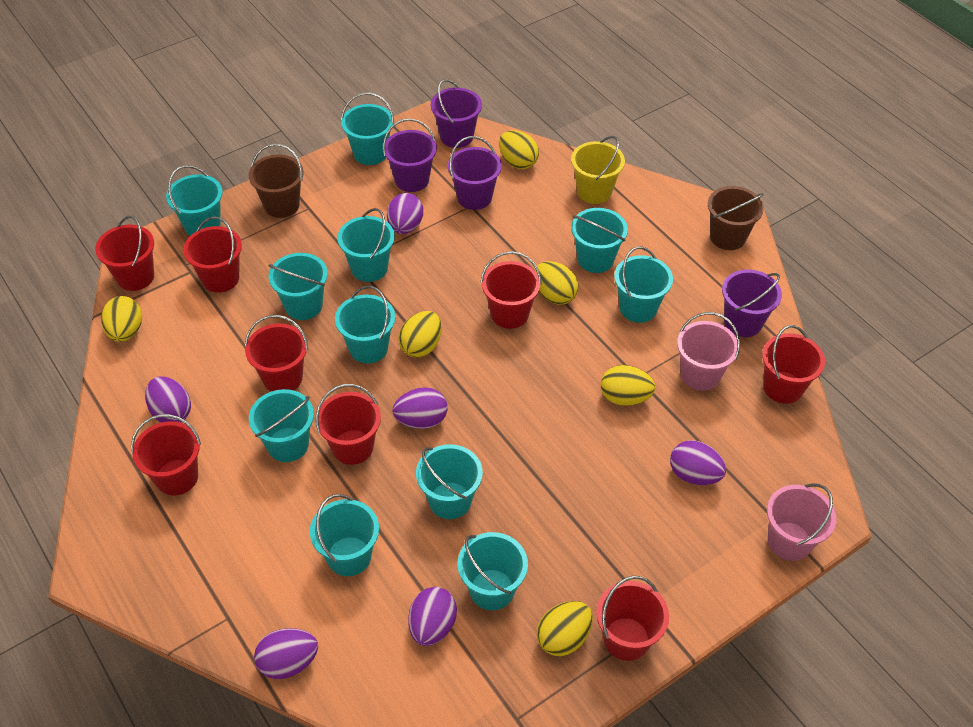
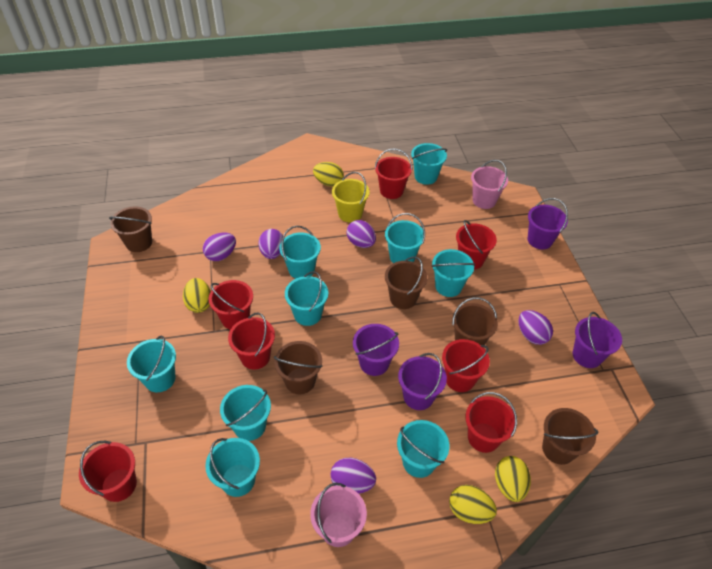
brown bucket: [249,143,304,218] [708,186,764,250] = 2 -> [109,206,152,252] [274,341,322,394] [385,257,427,309] [452,297,498,345] [542,408,598,465] = 5
purple egg: [145,376,191,423] [254,628,318,679] [387,193,423,234] [393,387,448,429] [408,587,457,646] [670,440,726,485] = 6 -> [203,233,236,261] [258,229,283,259] [330,458,376,494] [346,220,376,248] [518,310,553,345] = 5
red bucket: [95,216,154,291] [131,414,201,496] [183,216,242,293] [245,315,308,391] [316,384,381,465] [480,251,542,329] [596,576,669,661] [762,325,825,404] = 8 -> [79,441,137,502] [209,280,253,330] [228,313,275,370] [375,148,412,199] [442,339,490,392] [456,220,497,270] [466,392,517,453] = 7
turquoise bucket: [166,165,222,236] [249,389,314,462] [268,253,328,320] [310,494,379,576] [335,286,395,364] [338,208,395,282] [341,92,394,165] [416,444,483,519] [458,532,528,610] [571,208,628,273] [614,246,673,323] = 11 -> [127,336,176,392] [205,438,260,497] [220,385,271,441] [279,226,321,279] [285,271,328,326] [385,213,425,263] [397,420,449,478] [411,143,447,185] [431,249,475,297] = 9
yellow egg: [101,296,142,342] [398,311,442,358] [499,130,539,169] [535,261,579,305] [537,601,593,656] [601,365,655,406] = 6 -> [183,278,211,313] [313,162,344,186] [449,485,497,524] [495,456,531,502] = 4

